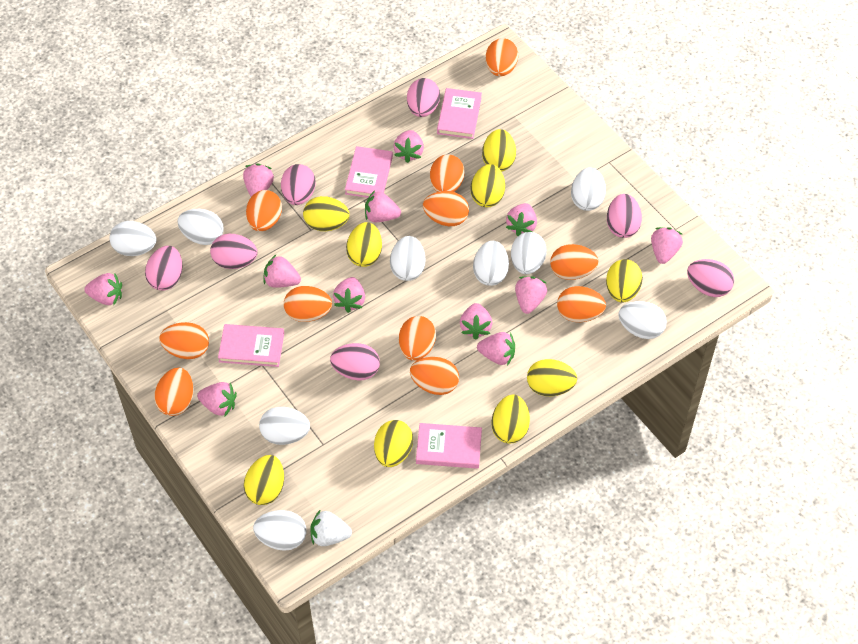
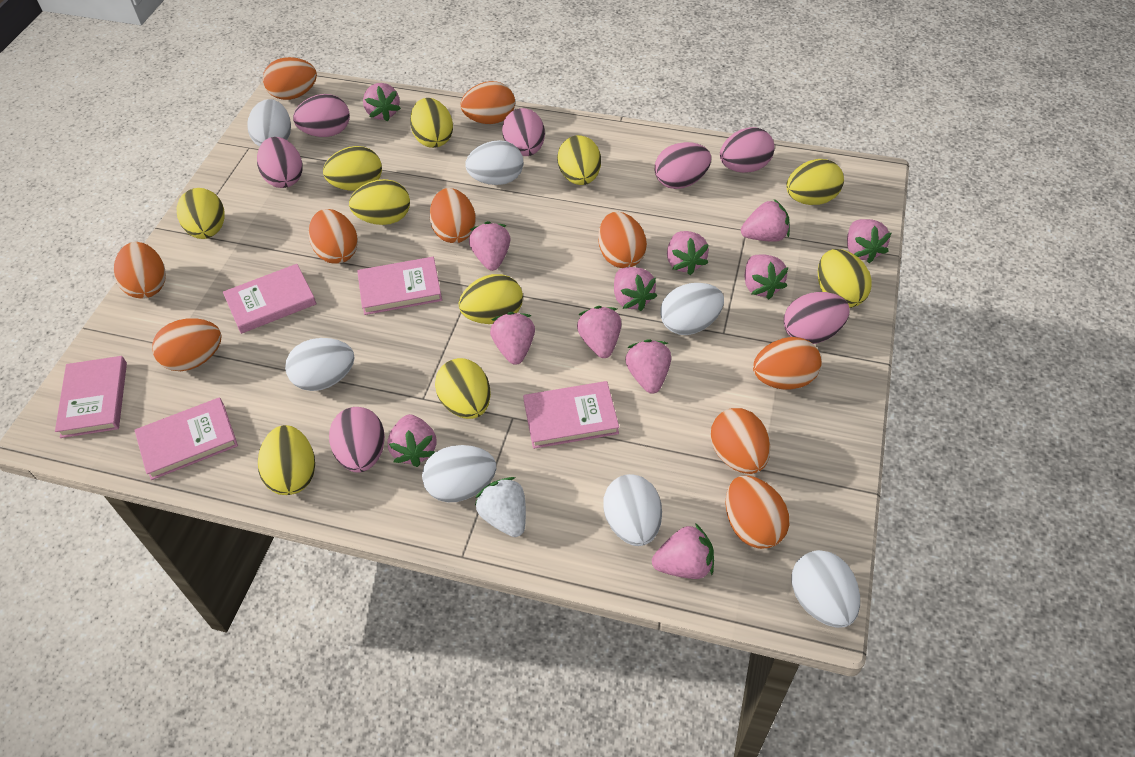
orange egg: [154,368,194,416] [159,322,209,359] [246,190,282,231] [284,286,332,322] [399,316,436,361] [410,357,459,395] [423,191,469,226] [430,155,465,192] [486,38,518,76] [550,244,598,280] [557,286,606,322] = 11 -> [114,242,166,299] [152,318,222,371] [263,57,317,100] [309,209,358,264] [429,188,476,243] [461,81,515,124] [598,212,647,268] [711,408,770,474] [726,476,789,549] [753,337,821,390] = 10
pink book: [218,324,284,367] [345,146,393,198] [416,423,482,469] [437,88,482,139] = 4 -> [55,356,127,438] [135,397,238,480] [223,264,317,334] [357,257,442,315] [523,381,619,449] = 5
white egg: [109,221,157,256] [177,209,224,245] [253,510,306,551] [259,407,310,445] [390,236,425,281] [473,241,509,286] [511,232,547,274] [571,167,606,211] [618,301,667,339] = 9 -> [247,99,291,147] [285,338,355,391] [422,445,496,502] [465,140,523,185] [604,474,662,546] [661,283,724,335] [792,550,860,628] = 7
yellow egg: [244,455,284,505] [303,196,350,231] [346,222,382,267] [374,420,413,467] [471,164,505,207] [482,129,516,172] [491,394,530,444] [527,359,577,396] [606,259,643,303] = 9 -> [176,188,225,239] [258,425,315,495] [323,146,382,191] [349,179,410,225] [410,98,453,148] [435,358,491,419] [459,274,523,324] [557,135,601,185] [786,159,844,205] [818,249,872,308] = 10

